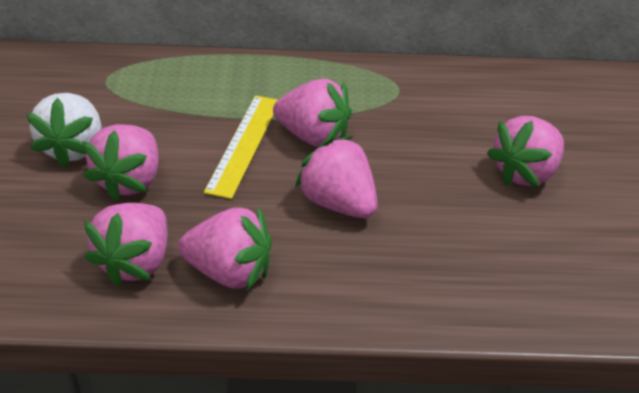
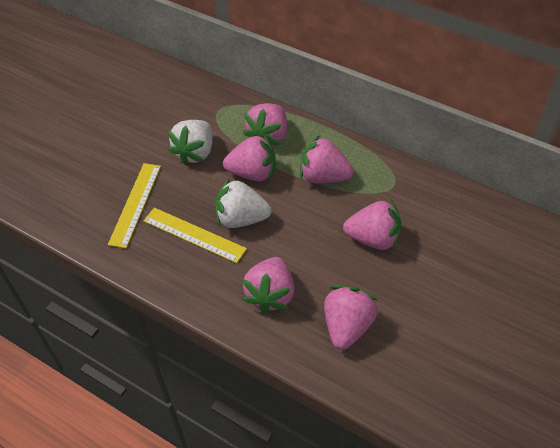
white strawberry: [26,93,102,168] = 1 -> [168,120,213,166] [215,178,272,228] = 2
yellow ruler: [204,95,278,199] = 1 -> [108,163,161,248] [143,208,247,263] = 2

